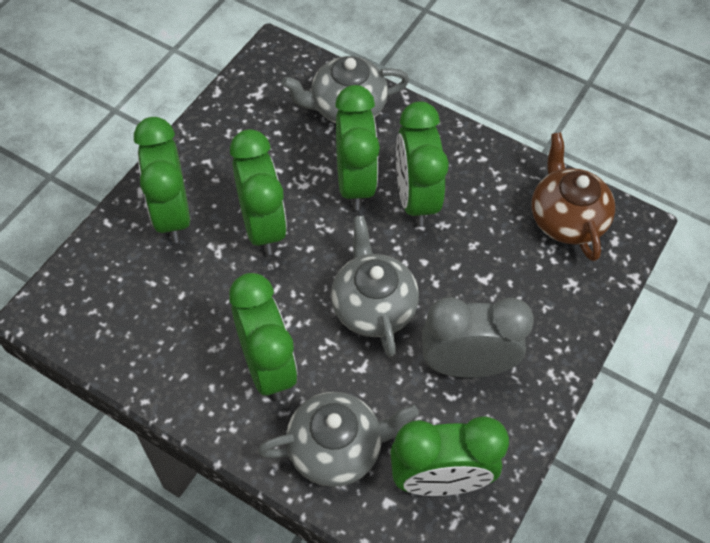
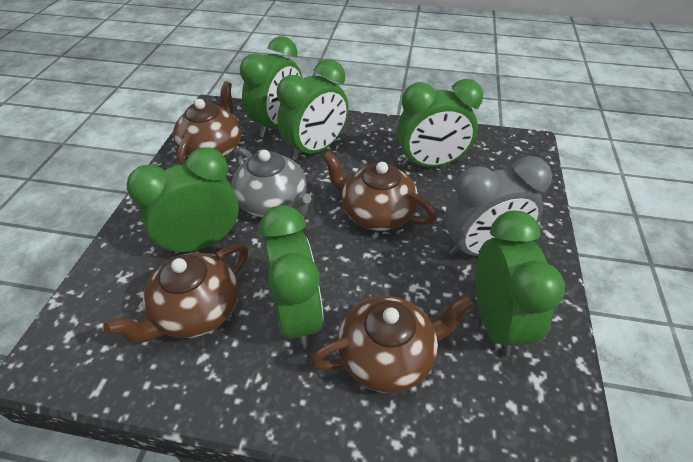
brown teapot: [532,132,615,261] = 1 -> [103,244,248,343] [173,81,241,165] [310,295,473,393] [322,151,437,231] = 4
grey teapot: [257,392,419,487] [281,56,409,123] [331,216,419,357] = 3 -> [231,147,311,217] = 1

